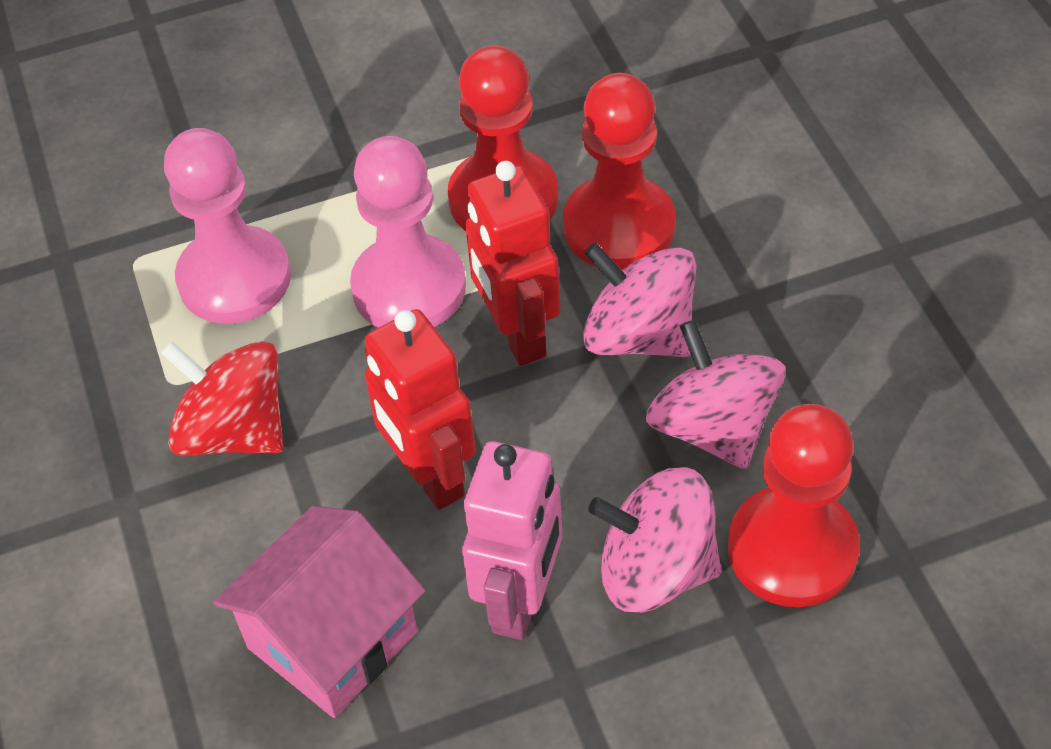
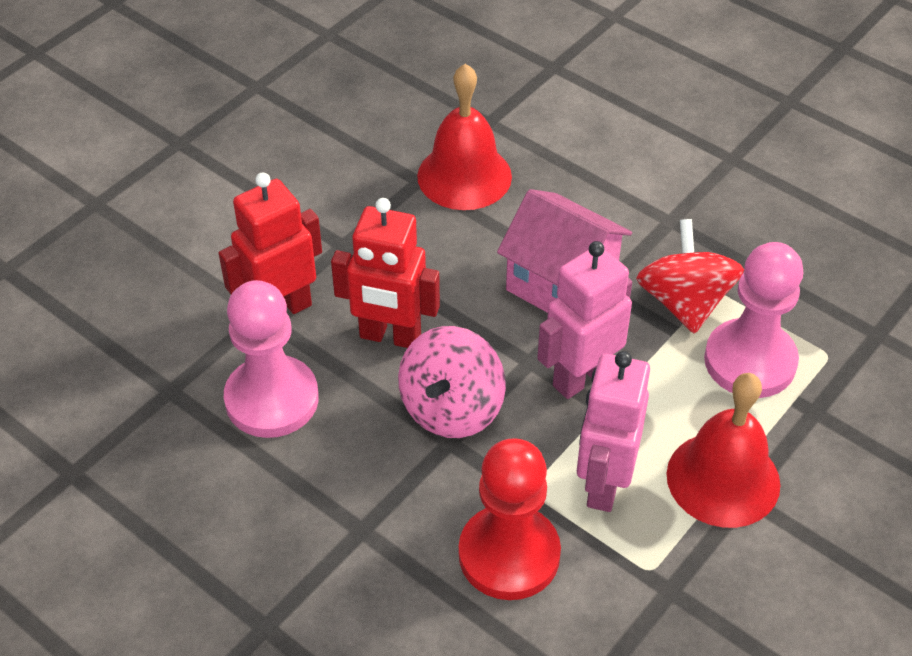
pink robot: [462,441,562,640] = 1 -> [537,241,632,399] [577,351,650,512] = 2
pink spinning top: [583,242,696,357] [588,467,722,612] [646,320,786,469] = 3 -> [398,326,506,438] = 1
red bell: none = 0 -> [417,64,512,210] [666,373,780,528] = 2
red pawn: [448,45,558,231] [563,73,676,270] [728,404,860,607] = 3 -> [459,438,561,600] = 1

